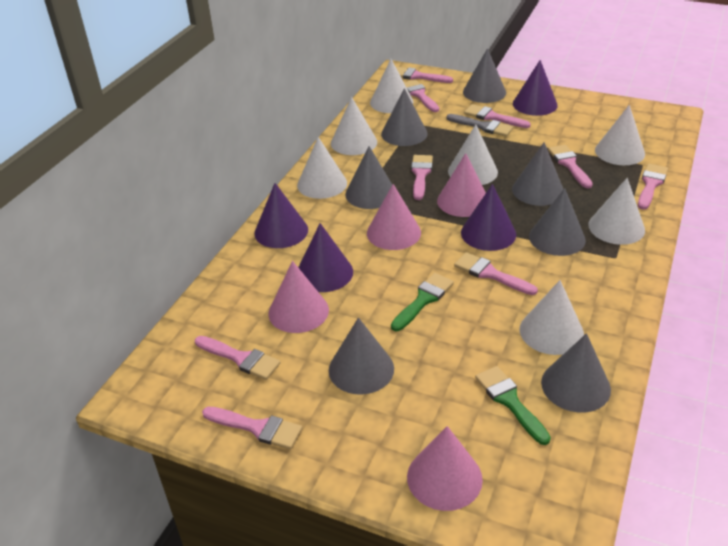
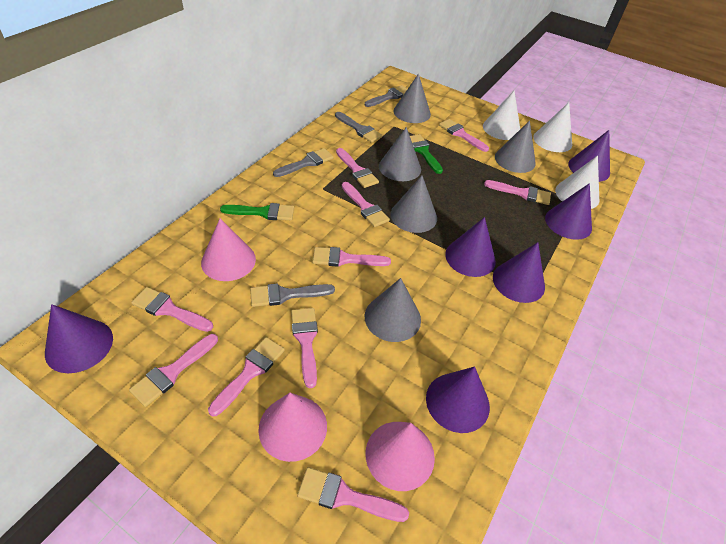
grey brush: [446,114,513,137] = 1 -> [250,284,335,307] [273,148,334,177] [335,112,383,143] [365,85,407,107] = 4
grey cone: [329,318,394,395] [345,146,392,209] [381,88,427,146] [463,48,506,103] [512,143,563,206] [529,188,586,256] [541,333,611,413] = 7 -> [365,278,421,342] [379,127,421,181] [390,175,437,233] [393,74,431,123] [495,121,536,173] = 5
pink brush: [195,336,281,380] [202,407,302,449] [396,67,453,83] [404,80,439,112] [411,155,433,200] [454,252,538,295] [464,104,531,128] [548,145,593,188] [638,164,668,210] = 9 -> [129,334,218,407] [131,287,213,332] [208,337,285,417] [291,308,318,388] [297,467,409,522] [312,247,391,267] [336,148,379,188] [342,182,390,227] [439,119,489,152] [484,180,551,205] = 10
pink cone: [268,261,329,333] [367,184,421,250] [407,426,483,511] [437,153,486,217] = 4 -> [201,218,256,281] [258,393,327,462] [365,422,435,491] = 3
purple cone: [254,183,308,248] [298,223,353,292] [461,184,516,251] [513,60,558,116] = 4 -> [45,304,113,373] [426,366,490,433] [445,217,496,277] [493,242,545,303] [545,183,592,240] [568,130,610,182] = 6
white cone: [297,137,347,199] [331,97,377,155] [370,59,413,113] [448,124,498,185] [519,280,584,355] [588,178,645,245] [595,105,645,165] = 7 -> [483,91,520,140] [533,103,572,152] [555,156,599,209] = 3

